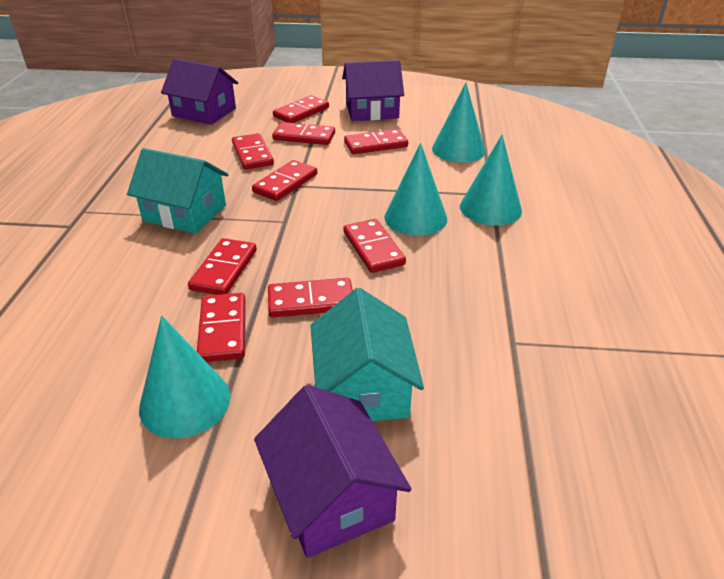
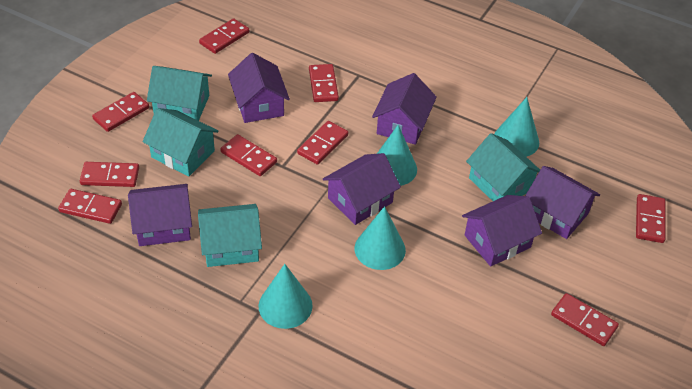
purple house: [161,59,238,125] [254,385,412,558] [342,60,404,121] = 3 -> [128,184,192,246] [228,53,290,123] [323,153,401,225] [372,73,437,145] [462,195,542,267] [525,166,600,239] = 6
turquoise house: [127,148,228,234] [310,288,424,421] = 2 -> [142,108,219,176] [147,66,212,121] [198,204,262,267] [466,133,540,201] = 4

